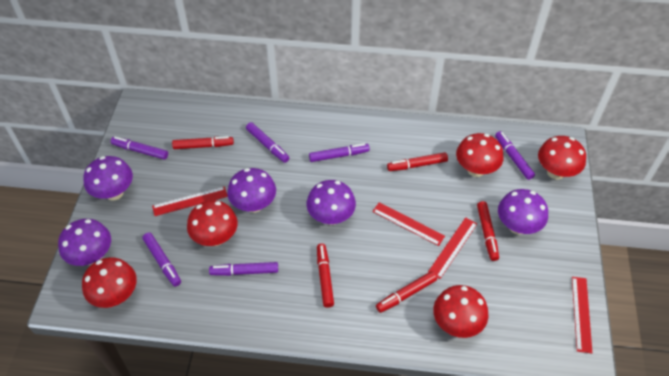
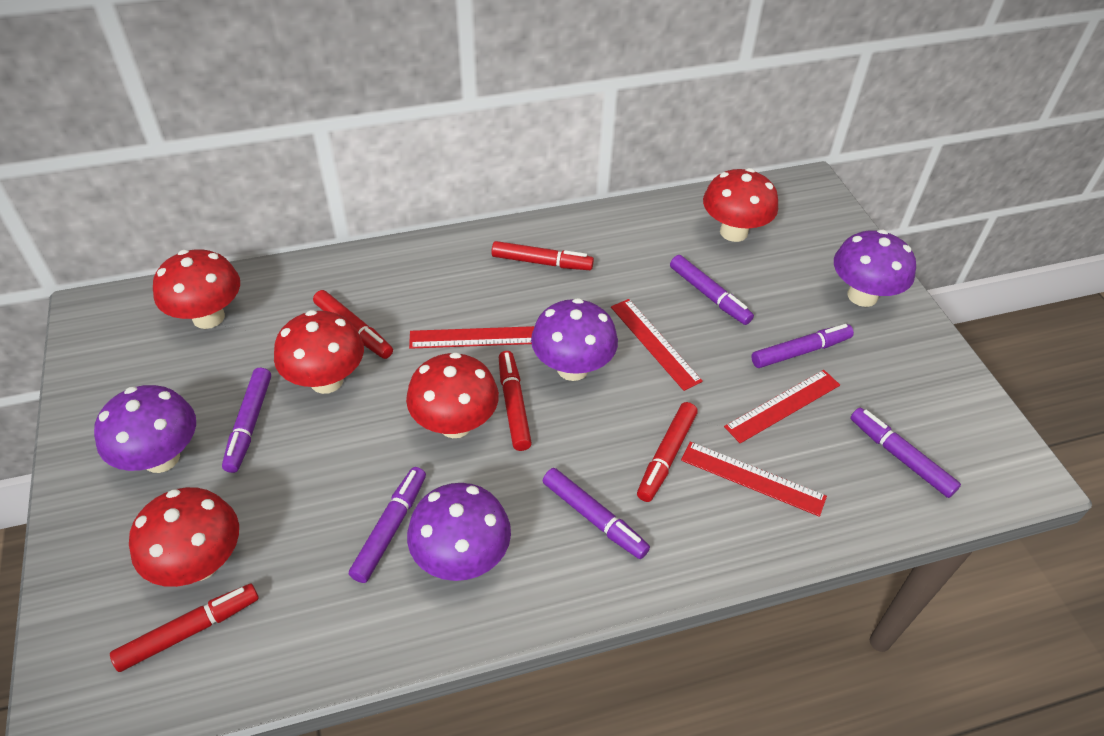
purple mushroom: [58,219,111,266] [83,156,133,201] [227,168,276,213] [307,180,356,225] [498,189,548,235] = 5 -> [94,385,196,473] [407,483,511,581] [531,298,618,381] [834,230,916,307] = 4

